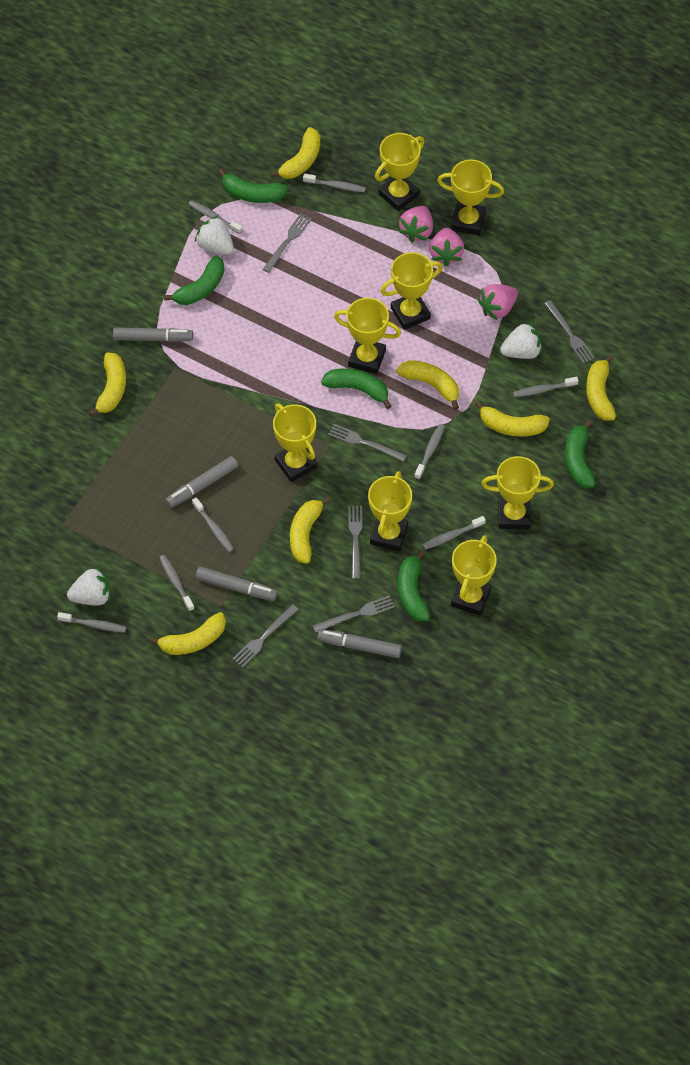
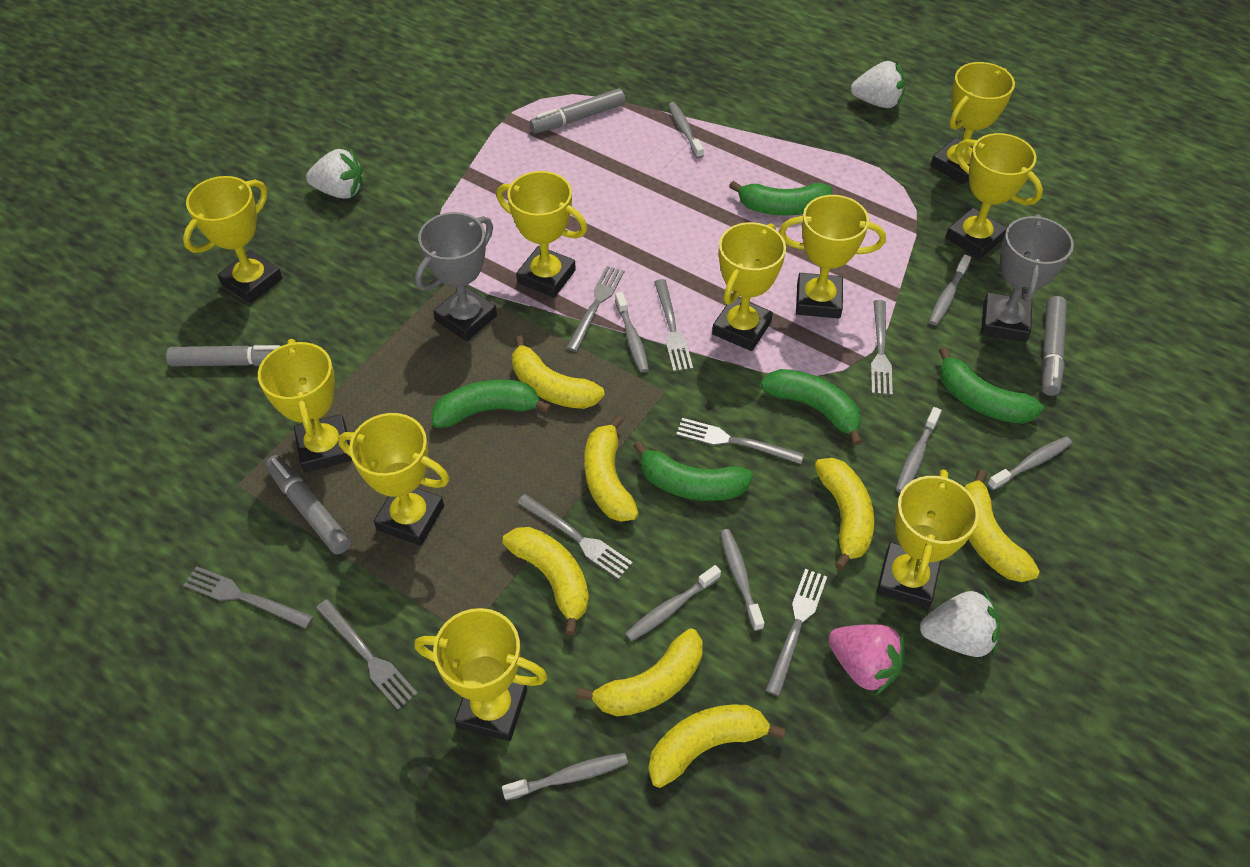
grey fork: [232,604,299,667] [263,213,312,273] [313,595,395,633] [328,424,407,462] [348,506,363,579] [544,300,595,364] = 6 -> [183,566,314,629] [316,599,418,710] [517,494,633,579] [566,266,624,352] [654,279,693,372] [676,418,804,464] [765,569,827,696] [871,300,893,395] = 8
grey trophy: none = 0 -> [415,212,497,341] [981,214,1074,342] = 2
pink strawberry: [398,206,433,243] [429,228,464,267] [478,284,518,320] = 3 -> [828,624,906,695] = 1
yellow trophy: [273,404,317,482] [334,298,401,374] [368,471,412,552] [375,133,425,211] [381,252,443,330] [437,159,504,235] [451,535,497,616] [481,456,554,529] = 8 -> [183,176,283,304] [258,339,352,472] [338,413,449,546] [414,608,548,741] [496,171,587,298] [712,222,786,351] [779,195,886,318] [876,470,979,609] [930,62,1015,184] [945,133,1043,259] = 10

